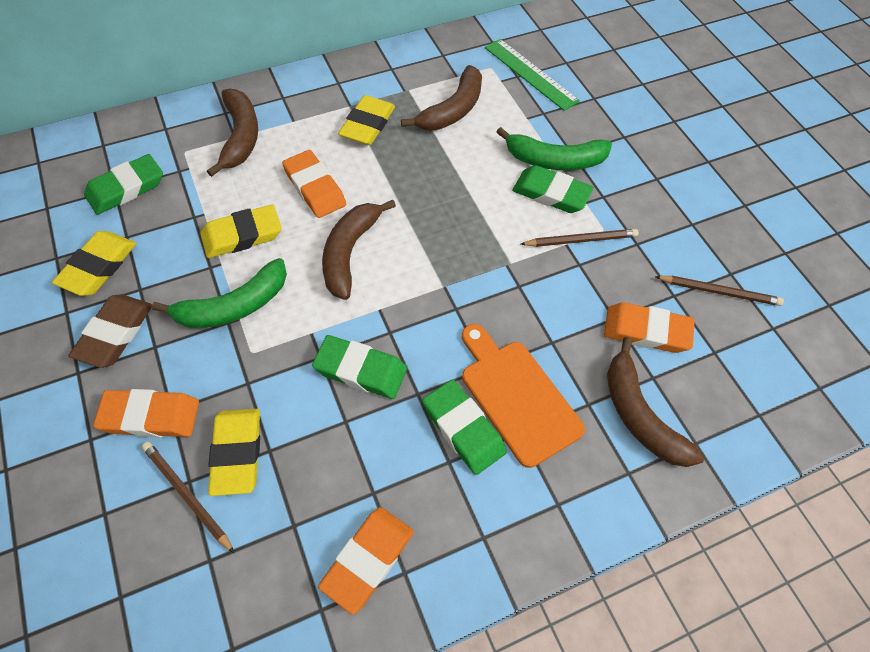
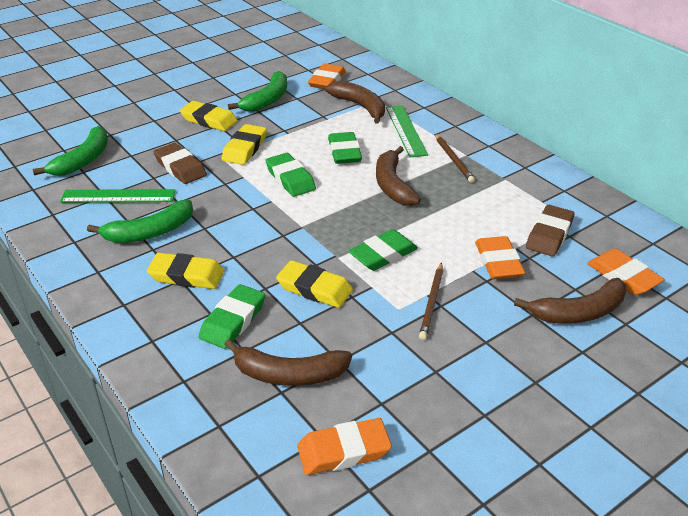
brown eraser: [68,294,152,368] = 1 -> [154,143,207,184] [526,205,574,257] = 2
brown pencil: [142,442,234,553] [521,229,639,247] [655,276,784,306] = 3 -> [419,263,443,340] [435,134,475,183] = 2
green banana: [152,258,287,328] [497,127,612,170] = 2 -> [33,126,108,176] [87,200,193,243] [228,71,287,112] = 3
green ruler: [485,39,580,111] = 1 -> [60,189,176,203] [386,105,428,158] = 2
orange cutting board: [462,324,585,468] = 1 -> none = 0

